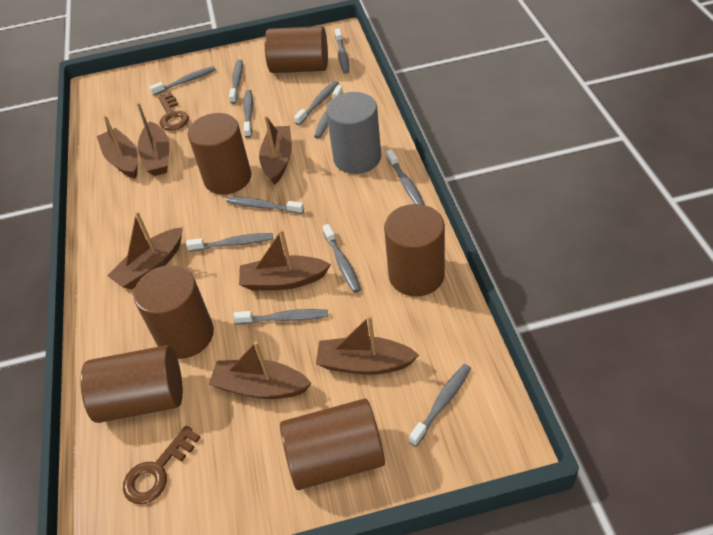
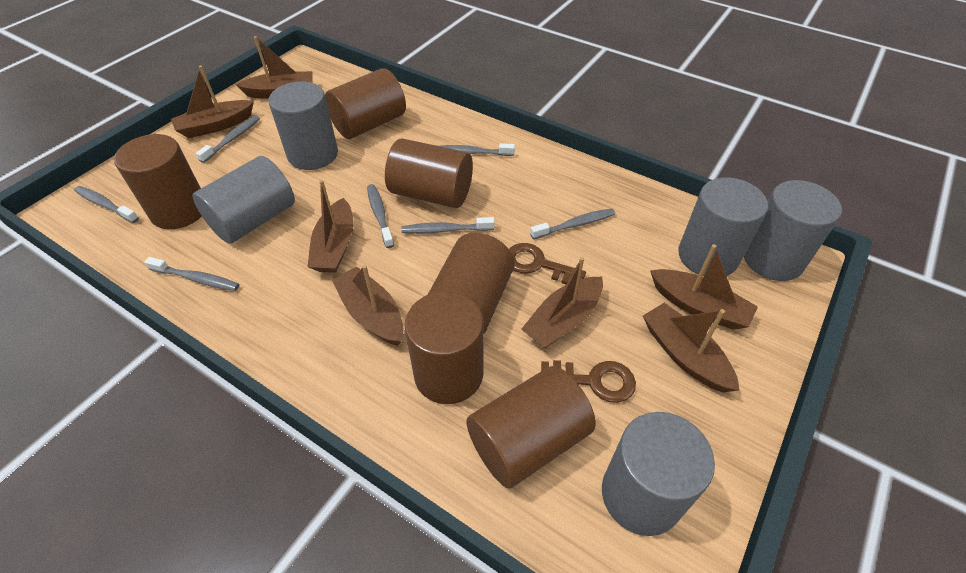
grey cylinder: [326,92,381,174] = 1 -> [192,156,295,244] [269,81,338,170] [602,412,715,536] [678,177,768,276] [744,180,842,281] = 5
grey toothbrush: [150,66,216,95] [186,233,273,252] [226,197,304,214] [229,59,243,104] [233,309,328,324] [243,90,253,138] [294,81,339,125] [314,85,343,139] [323,224,361,293] [335,28,349,74] [386,149,425,205] [409,364,471,447] = 12 -> [74,186,139,223] [144,257,239,291] [196,115,260,163] [367,184,394,248] [401,217,495,234] [440,143,515,156] [530,208,615,239] = 7

